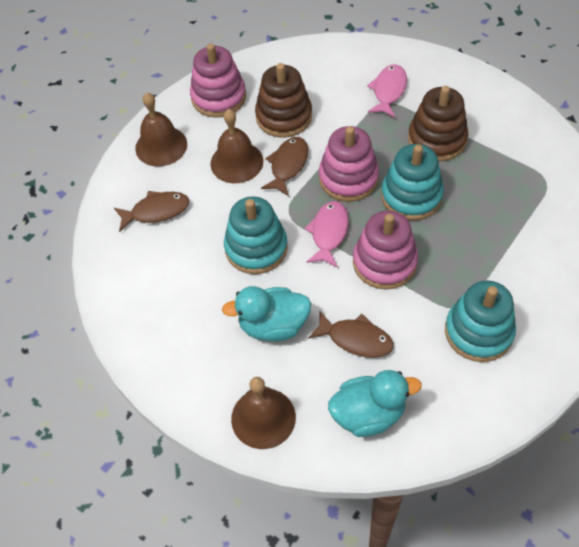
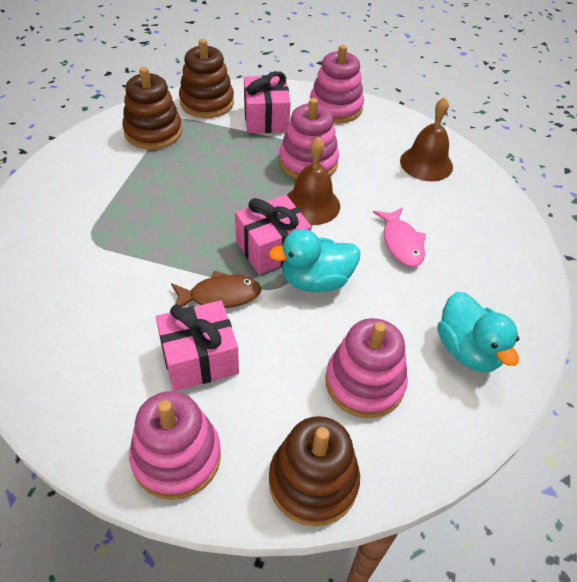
brown bell: [135,93,187,167] [210,109,263,183] [231,377,296,449] = 3 -> [287,137,340,225] [400,97,453,181] = 2
brown fish: [114,191,189,232] [261,137,308,196] [308,310,394,358] = 3 -> [171,270,261,308] = 1
brown stacking toy: [255,63,312,138] [408,86,468,162] = 2 -> [122,67,182,150] [179,39,234,118] [269,416,360,526] = 3
pink fish: [304,201,349,267] [367,65,407,118] = 2 -> [373,207,426,267] = 1
pink gift: none = 0 -> [156,300,239,391] [235,195,311,274] [244,71,291,133] = 3
pink stacking toy: [190,44,246,118] [319,126,379,202] [353,211,418,290] = 3 -> [129,391,221,500] [279,98,339,179] [310,45,364,123] [326,318,408,418] = 4
turquoise stacking toy: [224,196,288,274] [381,144,444,221] [445,281,516,362] = 3 -> none = 0

